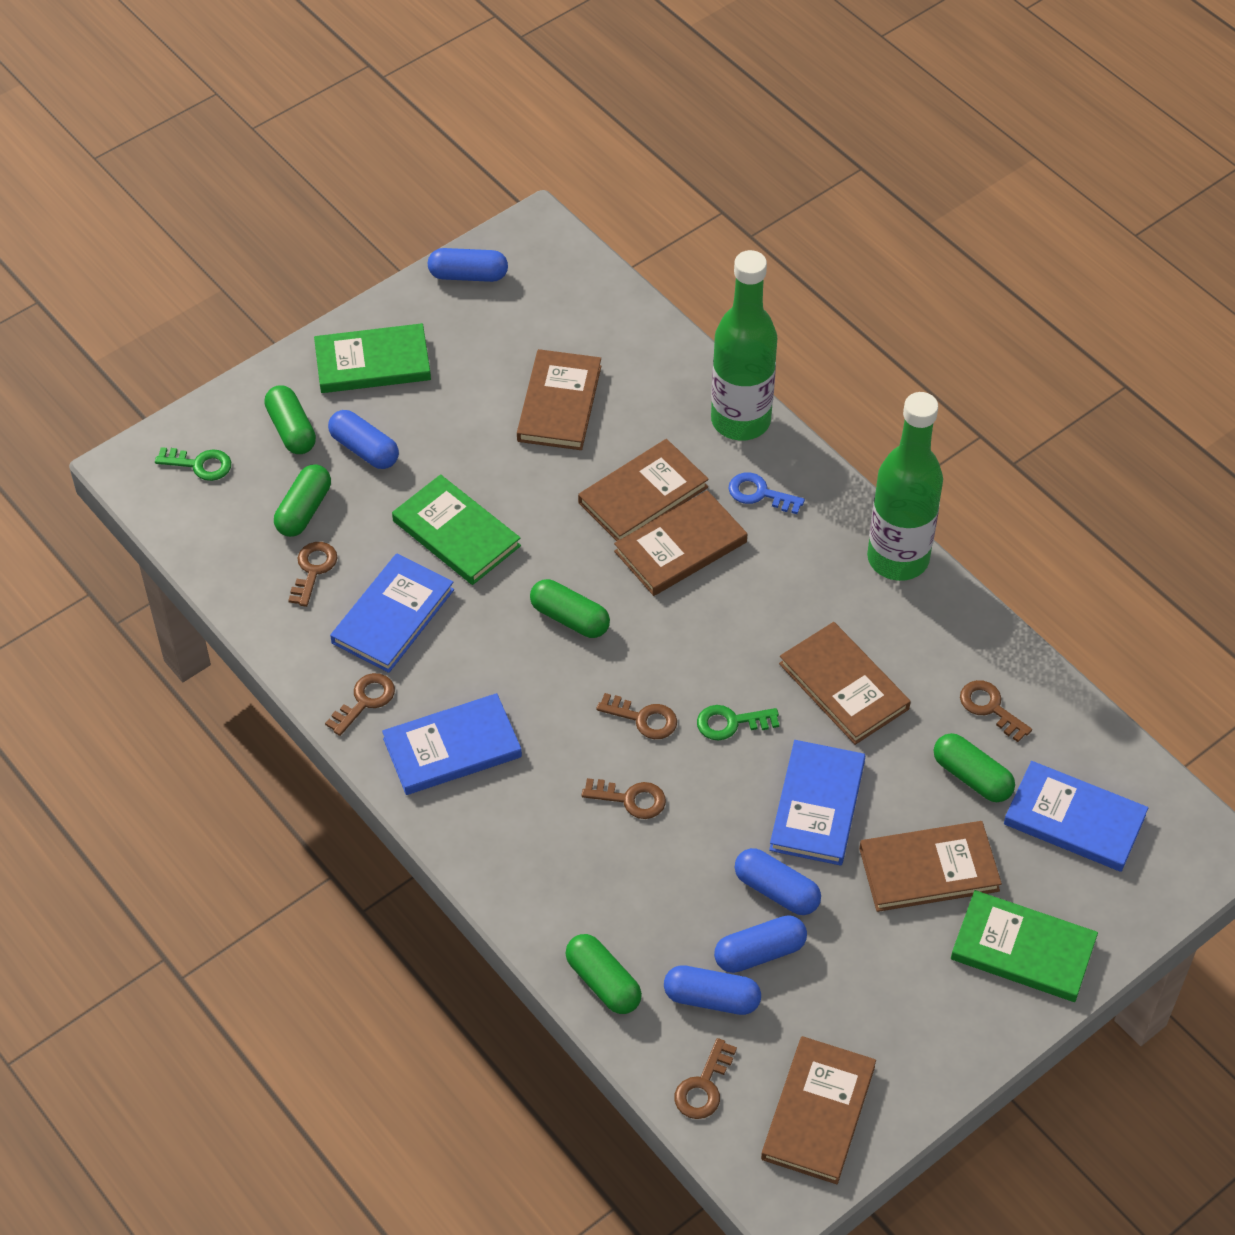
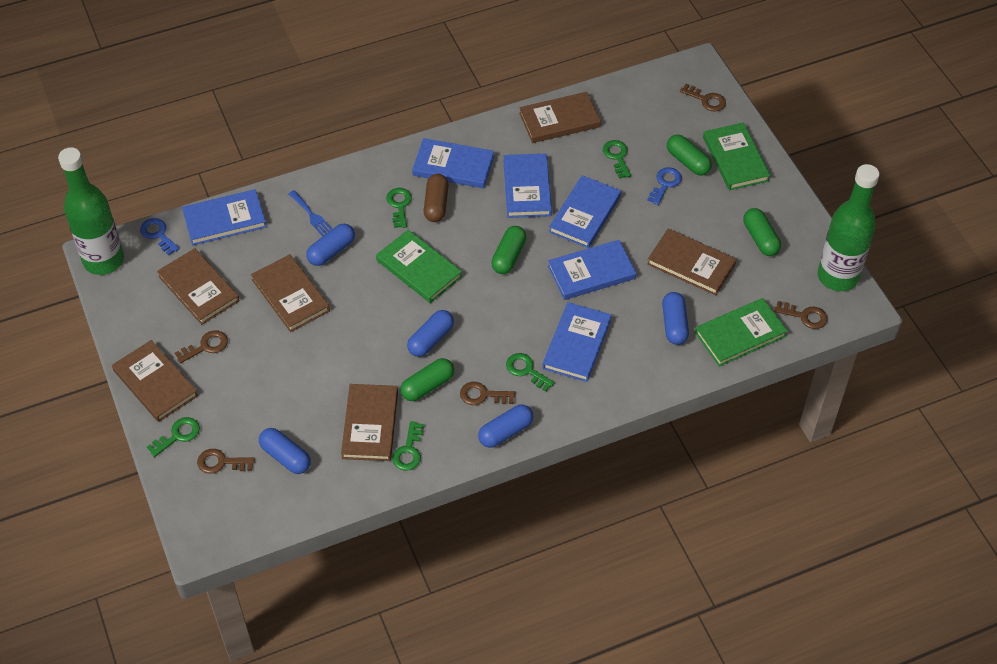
blue book: [330,553,454,673] [382,693,522,795] [769,740,865,866] [1004,761,1148,872] = 4 -> [182,189,267,245] [412,138,494,188] [504,154,552,218] [542,302,612,382] [548,240,636,300] [549,175,621,248] = 6
blue fork: none = 0 -> [288,190,332,236] = 1
blue key: [728,472,805,514] = 1 -> [140,218,180,255] [647,167,682,205] = 2
brown capsule: none = 0 -> [424,174,449,222] = 1
brown key: [288,542,337,607] [325,673,395,736] [582,778,666,819] [596,693,677,739] [674,1038,737,1119] [960,680,1032,742] = 6 -> [175,330,228,364] [197,449,255,474] [460,382,515,405] [680,83,726,112] [774,301,828,329] = 5
green capsule: [264,385,316,454] [274,465,331,537] [530,579,610,638] [566,934,642,1014] [934,733,1015,802] = 5 -> [400,358,454,401] [491,226,526,274] [667,134,712,176] [743,208,781,256] = 4
green key: [155,447,231,481] [697,705,779,741] = 2 -> [147,417,200,457] [386,188,412,228] [392,421,424,471] [506,353,555,392] [603,140,631,179] = 5

